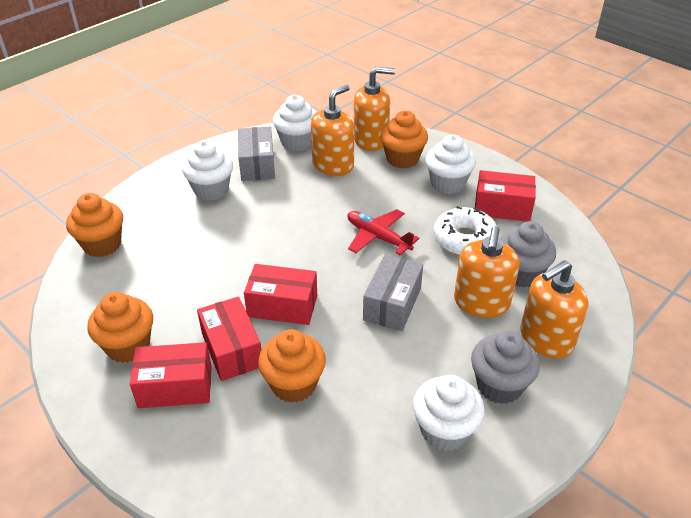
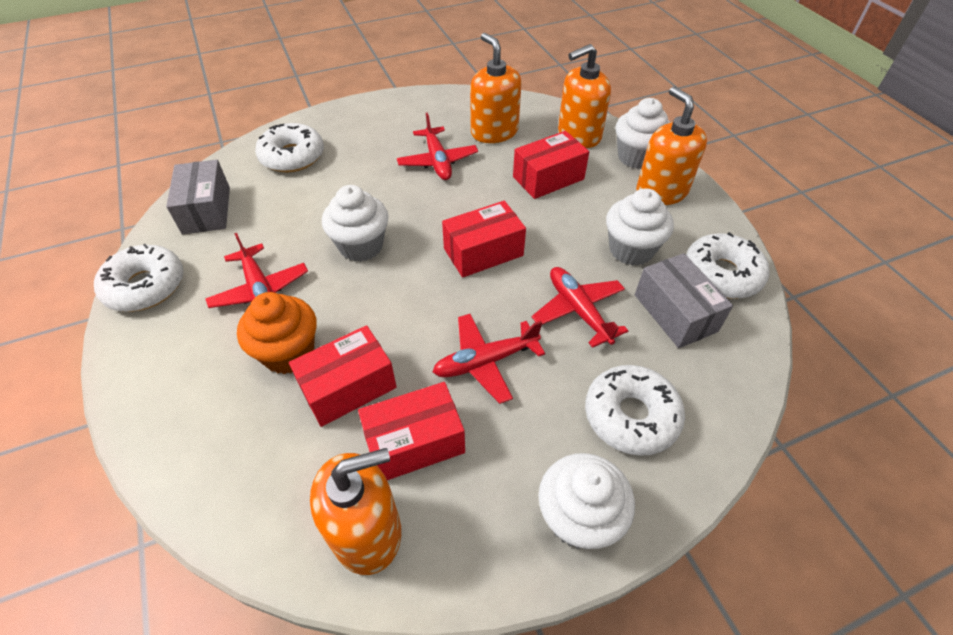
grey cupcake: [471,331,540,404] [501,221,556,288] = 2 -> none = 0
orange cupcake: [66,193,123,257] [87,292,153,363] [258,329,326,403] [380,111,428,169] = 4 -> [237,292,317,374] = 1
red plane: [347,209,419,255] = 1 -> [205,233,308,308] [397,113,478,180] [433,314,545,404] [532,267,628,348] = 4
white donut: [433,206,497,256] = 1 -> [94,244,184,312] [255,123,324,172] [585,365,685,456] [686,232,769,299] = 4

